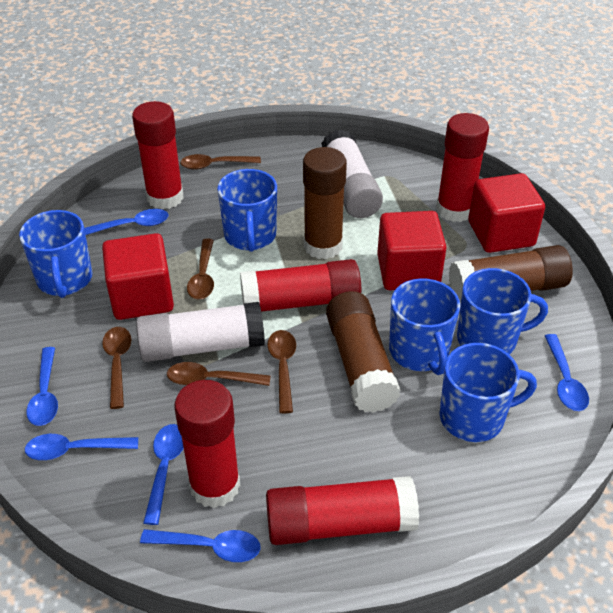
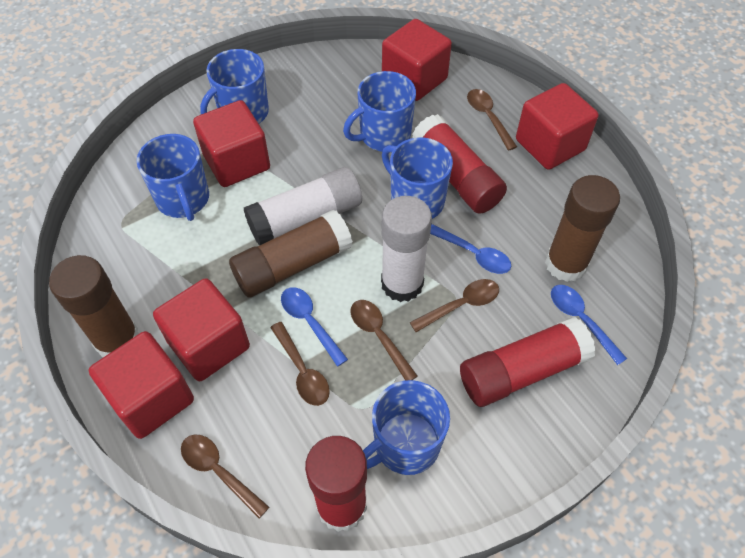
blue spoon: [25,434,138,460] [26,347,58,426] [84,209,169,235] [140,529,260,562] [143,424,184,525] [545,334,589,411] = 6 -> [281,287,348,367] [430,224,511,274] [551,285,627,365] = 3
red cube: [102,233,174,320] [377,211,447,290] [468,173,545,253] = 3 -> [89,331,194,439] [153,278,250,381] [193,100,270,187] [382,19,452,101] [516,83,599,170] = 5
red glue stick: [132,101,184,209] [174,380,240,508] [240,259,361,312] [266,476,419,545] [436,113,489,222] = 5 -> [305,436,367,532] [412,114,507,214] [460,317,596,407] = 3

